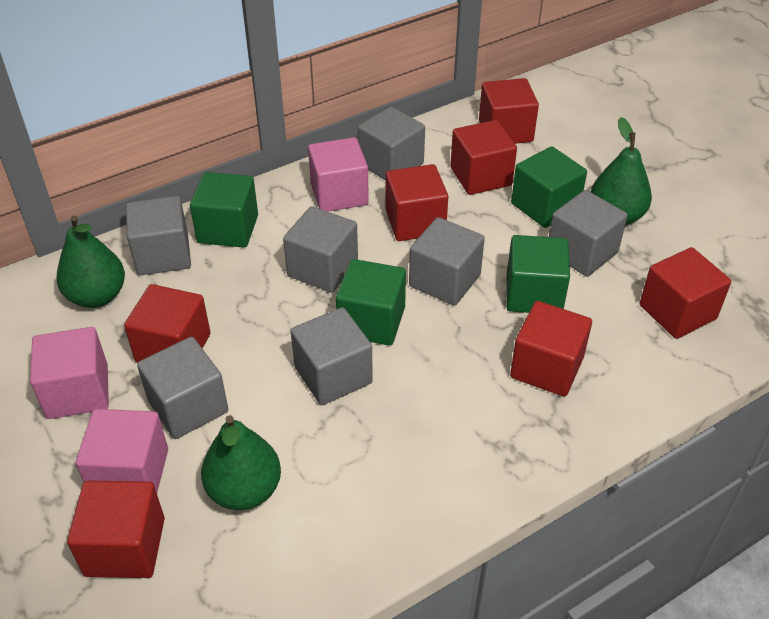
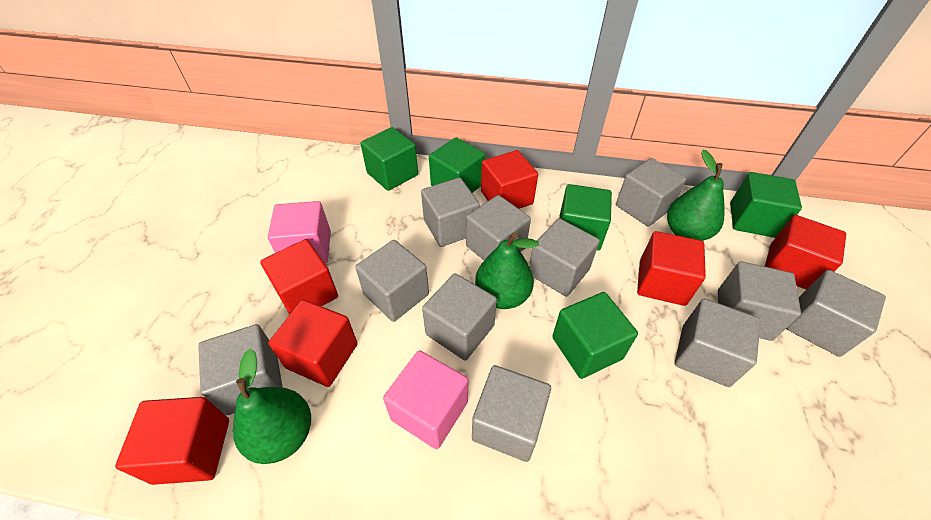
green cube: [190,172,258,248] [336,259,406,346] [506,235,570,313] [511,146,587,228] = 4 -> [360,127,418,191] [429,137,485,193] [552,292,638,379] [559,184,612,250] [730,172,802,238] = 5
grey cube: [126,196,191,276] [137,337,228,439] [283,206,358,293] [291,307,373,405] [358,106,425,180] [409,217,485,306] [549,190,628,277] = 7 -> [198,324,283,415] [355,240,429,322] [421,178,480,247] [422,273,497,361] [466,195,531,260] [472,365,551,462] [529,218,600,297] [616,158,687,227] [675,299,761,387] [718,261,801,341] [786,270,886,357] = 11
pink cube: [30,327,109,419] [76,409,168,493] [308,137,369,212] = 3 -> [268,201,331,263] [383,350,468,449] = 2
red cube: [67,481,165,578] [124,284,210,363] [385,164,448,241] [450,120,517,195] [479,78,539,144] [510,301,592,397] [640,247,731,339] = 7 -> [115,397,229,485] [260,239,338,314] [268,300,358,387] [481,150,538,209] [637,231,706,306] [765,215,846,290] = 6

